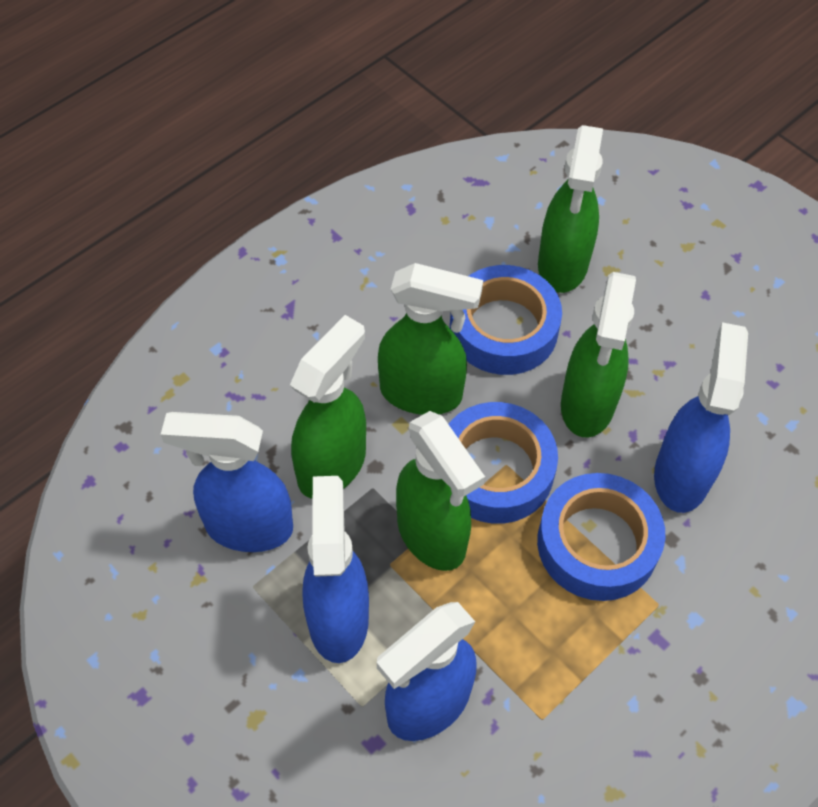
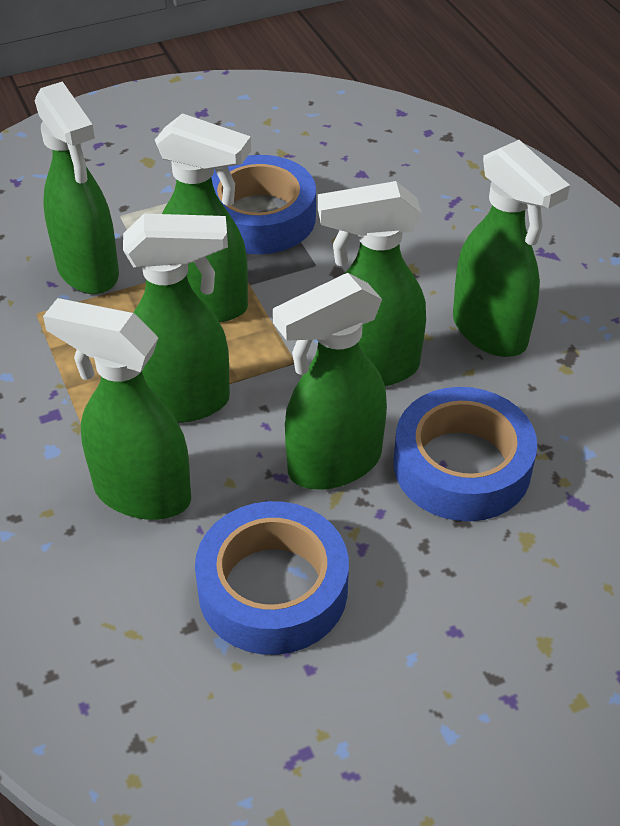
blue spray bottle: [161,412,293,552] [303,476,369,663] [377,602,477,741] [654,322,748,513] = 4 -> none = 0
green spray bottle: [290,315,366,499] [378,263,483,415] [396,411,485,571] [538,125,603,293] [561,272,636,438] = 5 -> [34,81,119,294] [43,298,191,520] [123,214,230,423] [155,113,251,322] [273,273,387,490] [318,181,426,387] [453,140,570,357] = 7

